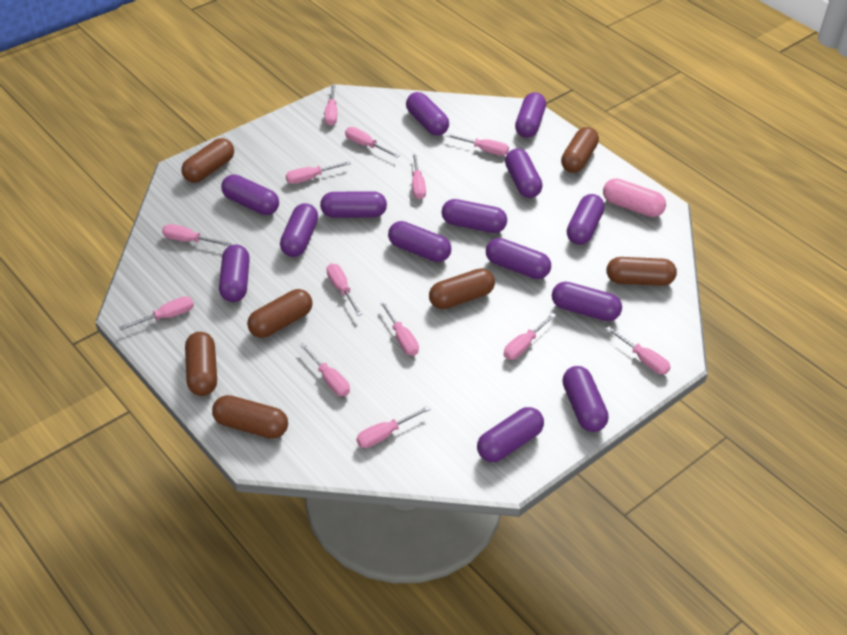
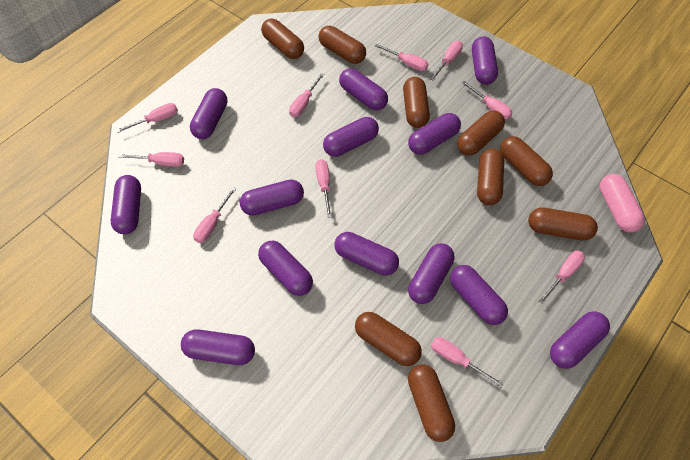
brown capsule: [181,138,234,183] [185,332,217,396] [212,395,288,439] [247,289,313,338] [429,268,495,309] [561,127,599,173] [607,257,677,286] = 7 -> [261,19,304,59] [319,26,366,64] [355,312,422,366] [403,77,430,128] [408,364,455,442] [457,110,505,156] [477,148,504,205] [500,136,553,186] [528,207,598,241] = 9
pink screwdriver: [119,296,194,331] [162,224,231,246] [286,161,351,184] [300,343,350,396] [325,84,337,126] [327,263,362,316] [345,127,400,158] [357,406,430,448] [379,301,419,356] [412,153,426,199] [446,134,509,156] [504,313,556,360] [606,327,670,374] = 13 -> [116,103,178,133] [118,152,184,167] [193,187,236,243] [289,73,324,117] [315,159,332,218] [375,44,428,71] [430,41,463,81] [431,337,504,387] [462,81,512,119] [539,251,585,304] = 10
purple capsule: [219,244,250,302] [221,174,279,215] [280,203,318,257] [320,191,387,218] [388,221,451,262] [406,92,449,136] [442,199,507,233] [477,407,544,462] [486,238,551,279] [505,148,543,198] [515,92,546,138] [552,282,622,321] [563,366,609,432] [567,194,605,245] = 14 -> [111,175,141,234] [181,329,255,365] [190,88,227,139] [240,179,304,216] [258,240,313,296] [323,117,379,157] [335,232,399,276] [339,68,388,110] [408,113,461,155] [408,243,454,304] [450,265,508,325] [472,36,498,85] [550,311,610,369] = 13

